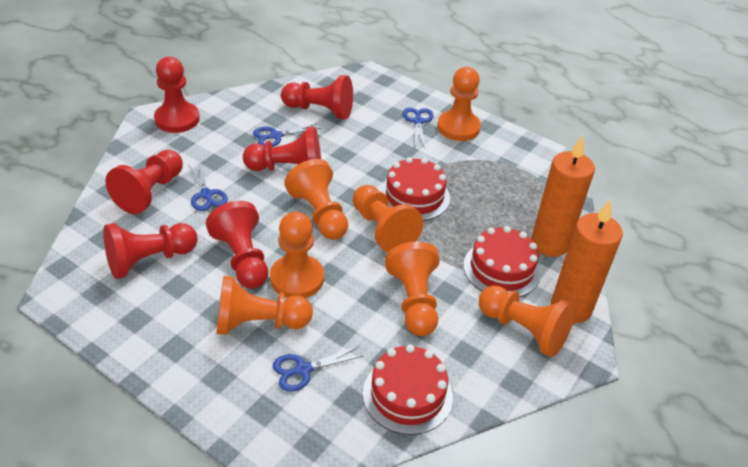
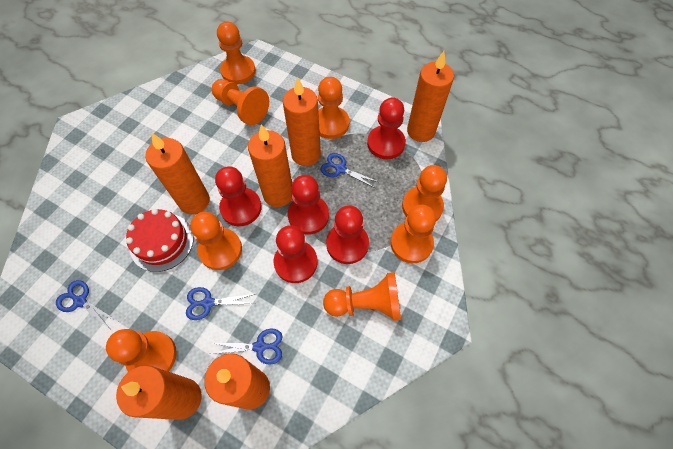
orange candle: [531,135,595,257] [551,199,623,323] = 2 -> [116,365,202,420] [145,132,210,214] [204,353,270,410] [248,124,292,207] [283,77,321,166] [407,51,454,142] = 6
orange pawn: [216,276,313,335] [270,212,324,298] [285,159,348,240] [353,185,423,253] [385,242,440,336] [437,67,481,141] [479,285,575,357] = 7 -> [106,329,177,372] [190,212,242,270] [212,79,269,125] [217,22,256,84] [318,77,349,139] [323,272,401,321] [390,205,436,263] [402,165,447,221] = 8
red cake: [363,344,453,435] [380,157,450,221] [463,226,541,297] = 3 -> [126,209,194,272] = 1
red pawn: [103,223,198,279] [106,150,183,214] [154,57,200,133] [206,201,268,289] [243,127,321,171] [281,75,353,119] = 6 -> [215,166,261,226] [274,225,317,283] [287,175,329,235] [326,205,369,264] [367,98,406,159] = 5

